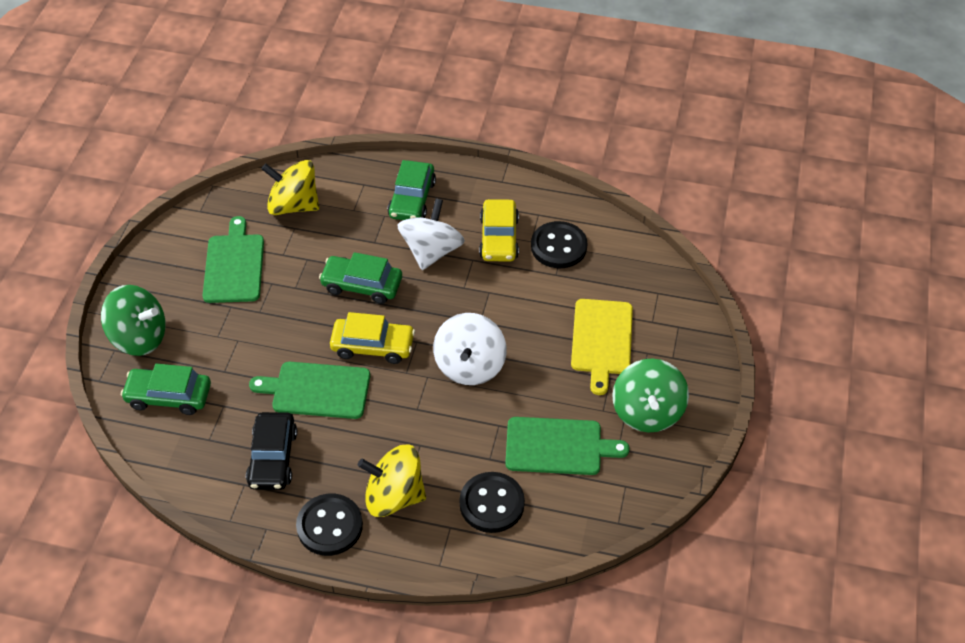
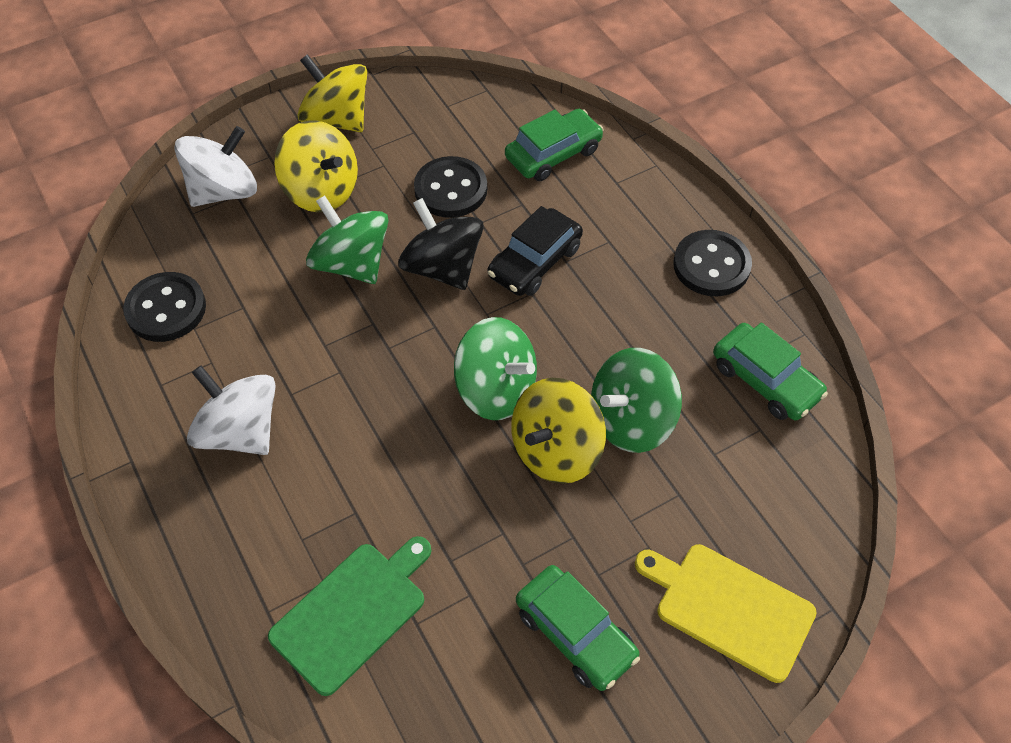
black spinning top: none = 0 -> [398,198,484,290] = 1
green cutting board: [203,216,264,303] [249,362,370,419] [505,417,630,475] = 3 -> [268,536,431,696] = 1
green spinning top: [101,285,166,356] [612,358,689,432] = 2 -> [306,196,389,284] [454,317,537,420] [591,348,682,453] = 3
yellow car: [330,312,415,364] [479,199,519,262] = 2 -> none = 0
yellow spinning top: [261,160,319,215] [358,444,426,517] = 2 -> [274,121,358,213] [297,54,367,132] [511,378,606,484] = 3

